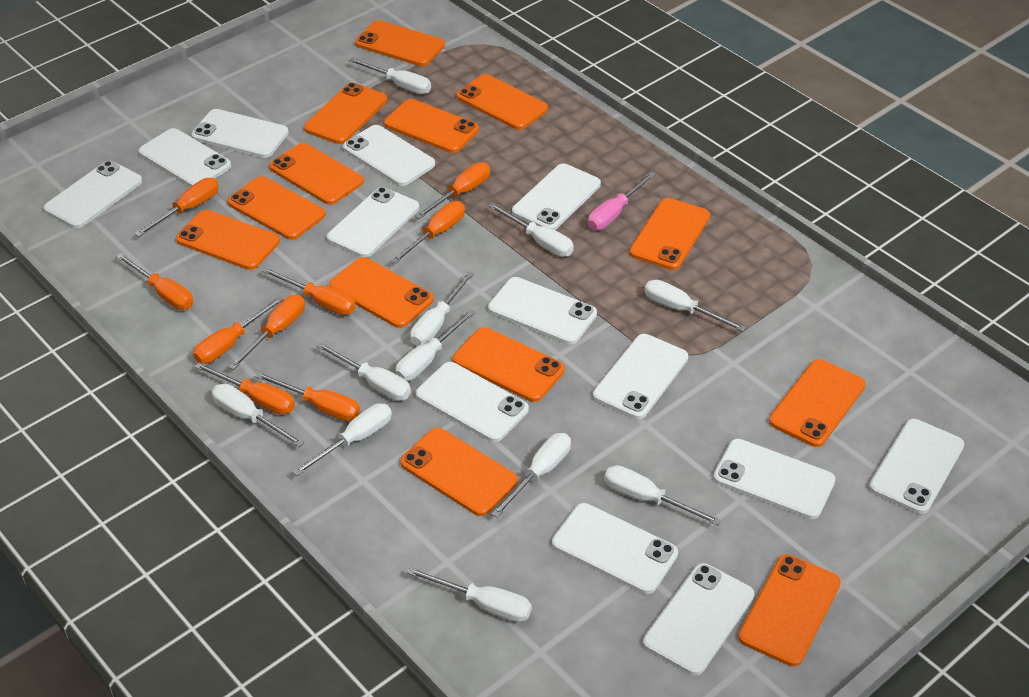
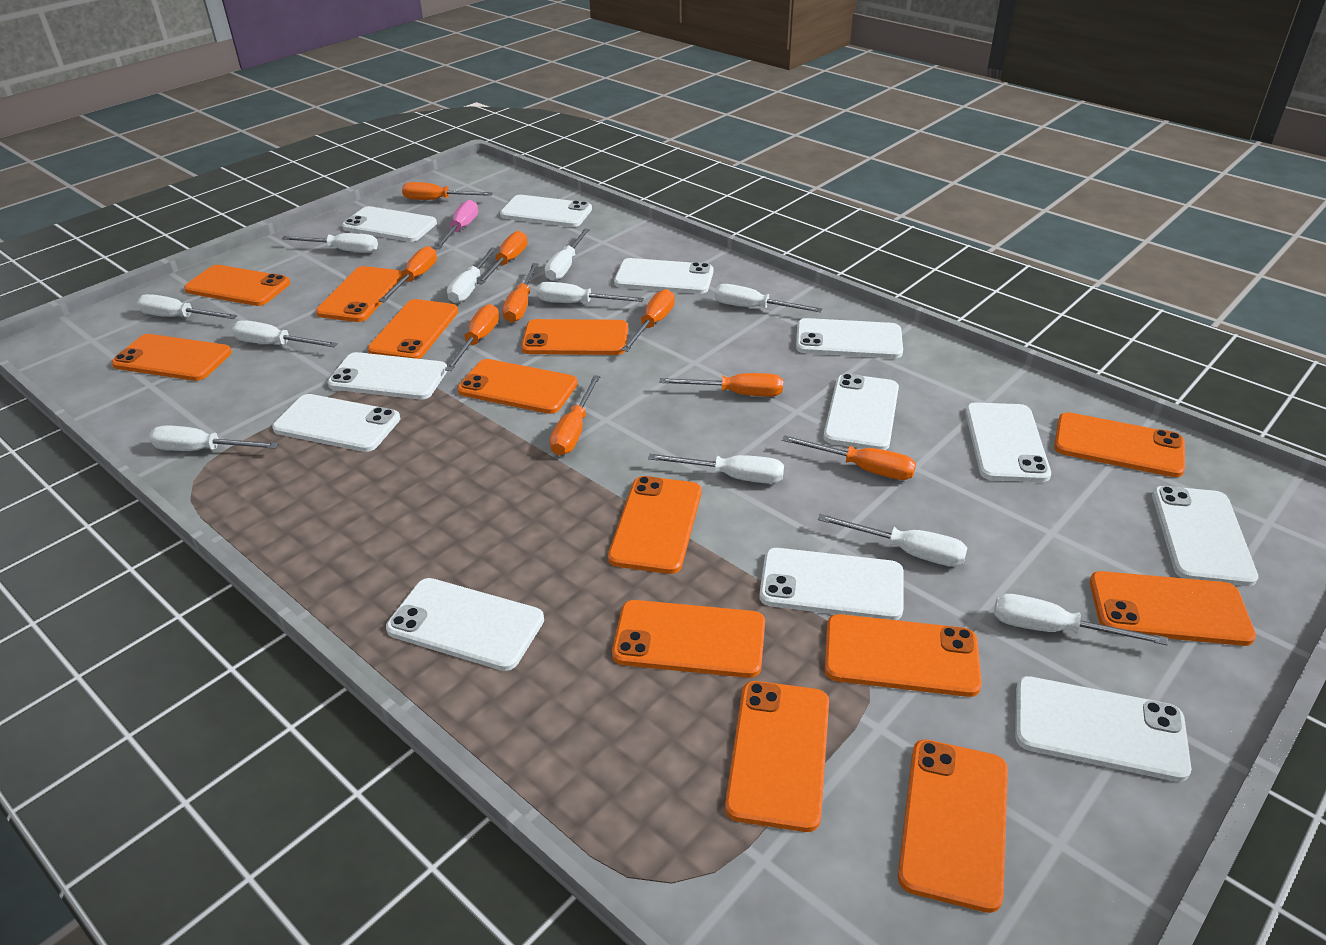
white phone: [44,161,142,228] [139,128,231,187] [191,109,289,158] [327,187,419,258] [343,125,435,186] [416,362,529,442] [488,277,597,345] [512,163,601,230] [552,503,678,594] [593,334,688,419] [643,563,754,675] [713,439,836,519] [869,419,964,514] = 13 -> [272,394,400,452] [327,352,447,399] [342,206,437,242] [386,578,544,671] [500,195,592,227] [614,258,714,294] [759,548,904,620] [796,318,903,358] [823,373,899,450] [965,402,1051,482] [1015,676,1191,782] [1152,486,1258,586] = 12

